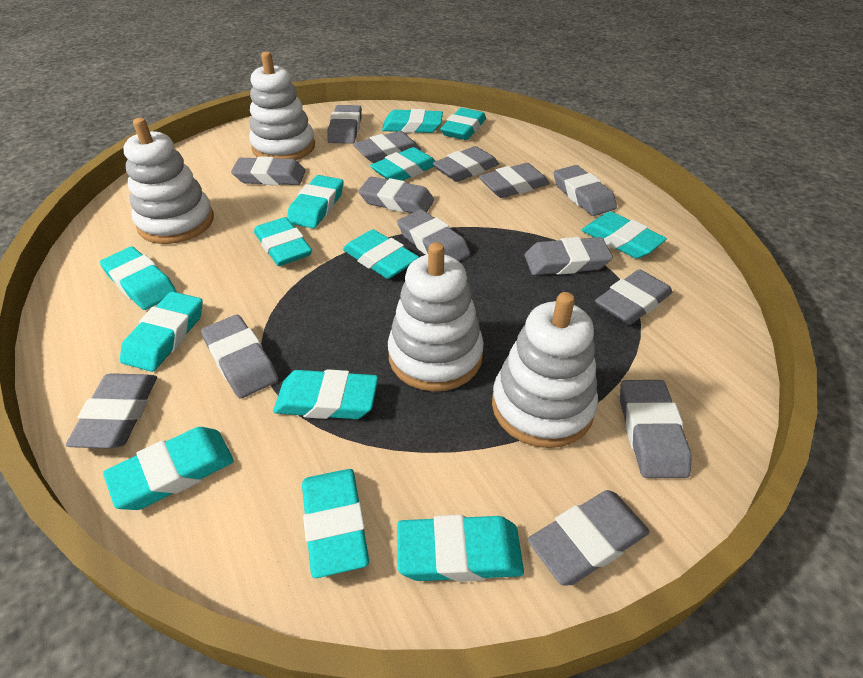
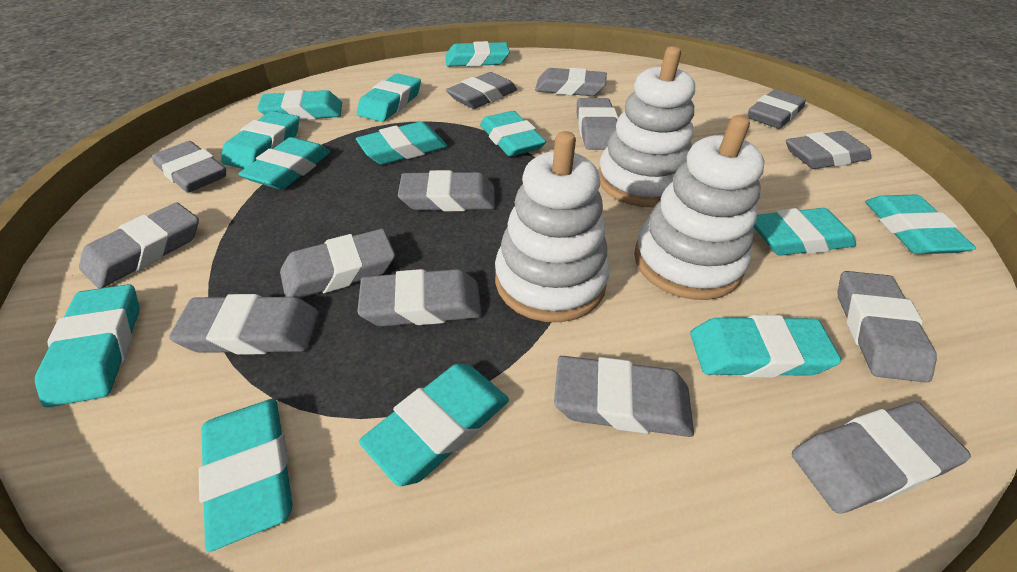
white stacking toy: [123,118,214,244] [249,52,315,160] [388,242,484,391] [492,292,598,448] = 4 -> [495,131,609,322] [598,46,695,207] [634,115,765,300] = 3

